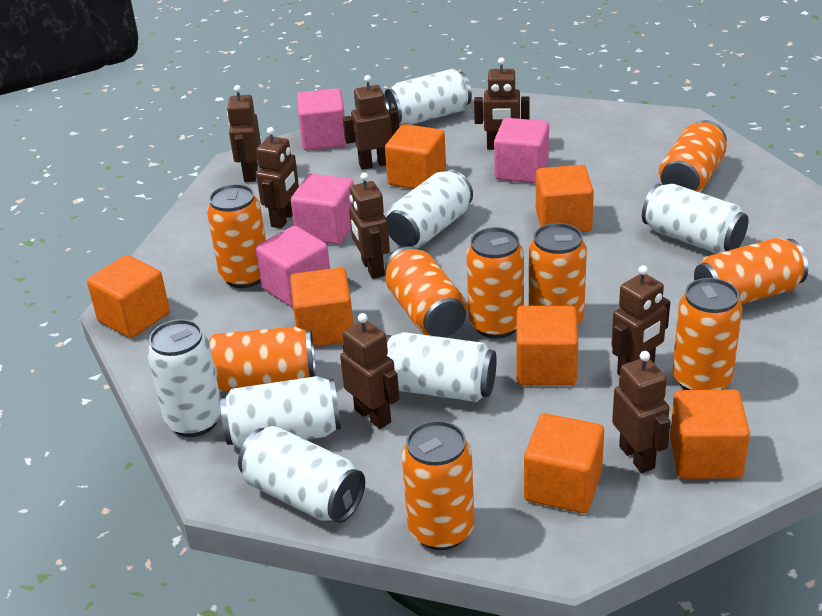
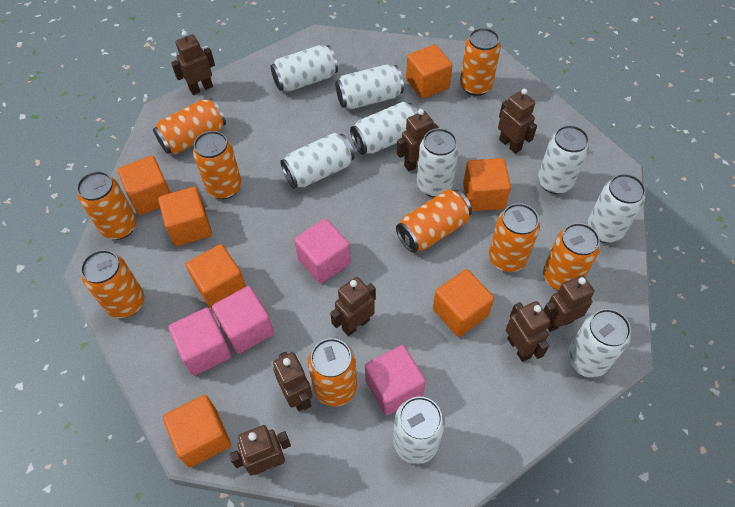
white can: [147,319,221,437] [220,376,341,450] [238,426,365,523] [384,69,472,125] [386,169,473,248] [386,332,497,402] [642,184,748,254] = 7 -> [271,45,338,92] [280,133,354,189] [335,64,404,110] [350,102,418,155] [393,397,445,464] [417,128,459,197] [538,125,589,194] [567,309,631,378] [587,174,646,243] = 9

